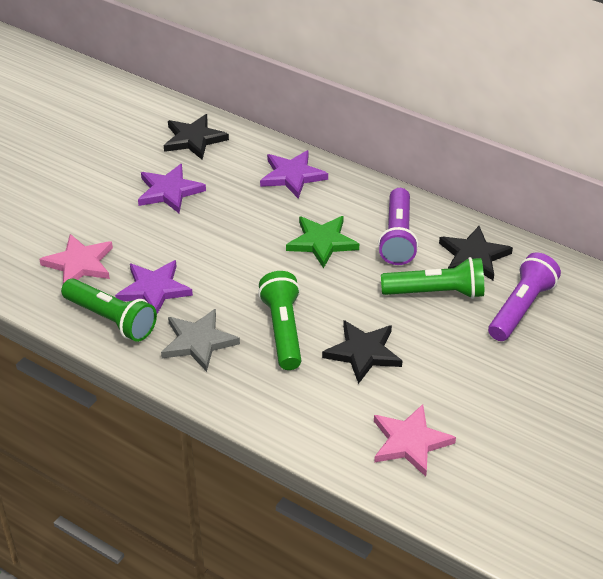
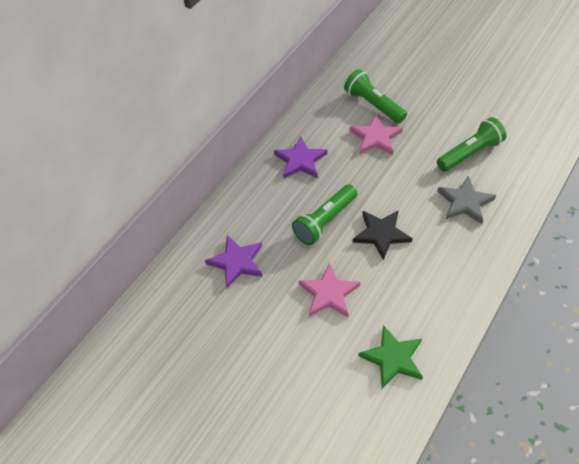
black star: [164,114,229,160] [322,320,402,384] [439,226,513,280] = 3 -> [353,210,413,260] = 1
purple flashlight: [378,188,418,265] [488,252,561,341] = 2 -> none = 0
purple star: [115,260,193,314] [138,164,206,213] [260,150,328,199] = 3 -> [205,235,263,288] [274,136,328,178] = 2

